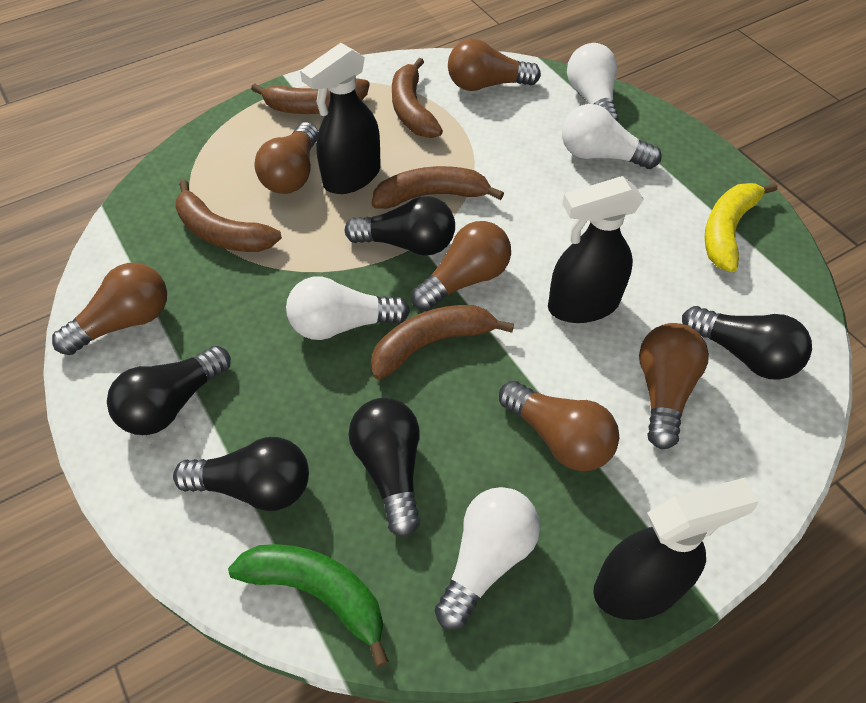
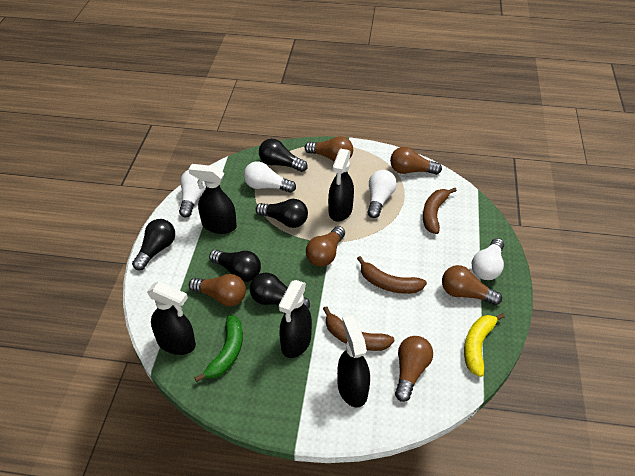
black spray bottle: [300,43,381,194] [548,176,644,323] [593,478,759,620] = 3 -> [147,282,196,355] [188,164,237,234] [279,280,312,358] [328,149,354,222] [337,315,370,407] = 5
brown banana: [176,180,282,252] [251,78,369,114] [371,305,514,379] [372,166,504,209] [392,58,443,138] = 5 -> [323,306,395,351] [357,256,427,294] [423,188,457,234] = 3

